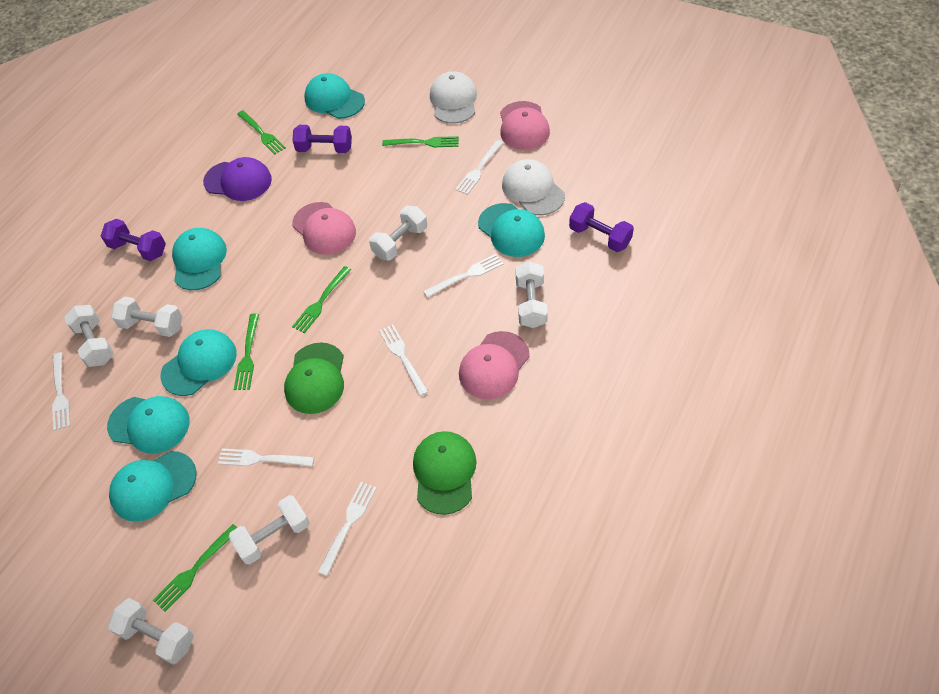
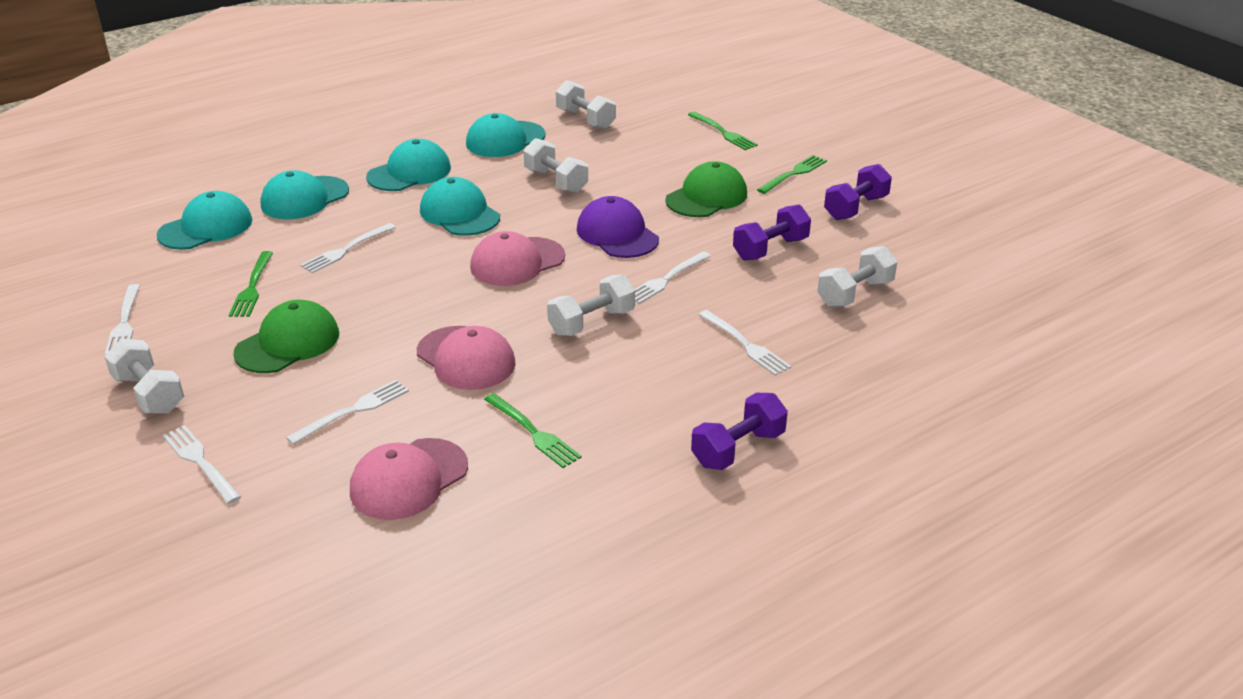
green fork: [153,524,237,612] [234,313,259,390] [237,110,286,154] [292,266,351,333] [382,136,459,147] = 5 -> [229,251,273,317] [484,393,582,468] [688,112,758,150] [757,155,827,194] = 4
turquoise cap: [107,396,189,454] [109,451,197,522] [160,329,237,396] [172,228,227,290] [304,73,365,119] [478,203,545,257] = 6 -> [157,191,252,250] [260,170,349,219] [366,139,451,191] [420,177,500,236] [466,113,546,157] = 5
white cap: [430,71,477,124] [502,159,565,215] = 2 -> none = 0
white dumbbell: [64,305,114,367] [108,598,194,665] [111,297,182,337] [229,495,310,564] [369,206,427,260] [516,261,548,328] = 6 -> [104,339,184,414] [523,138,588,193] [547,274,635,336] [556,80,616,129] [817,246,897,307] = 5

